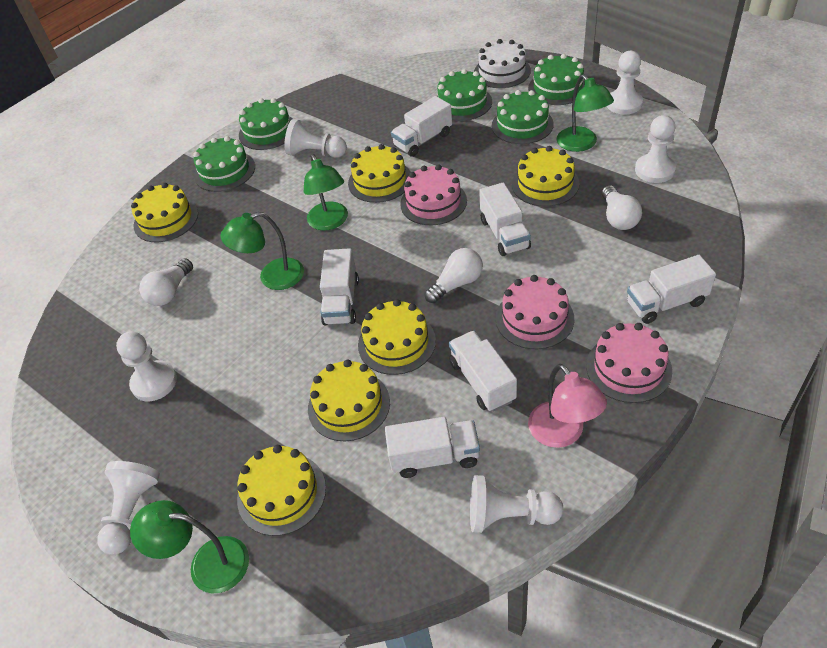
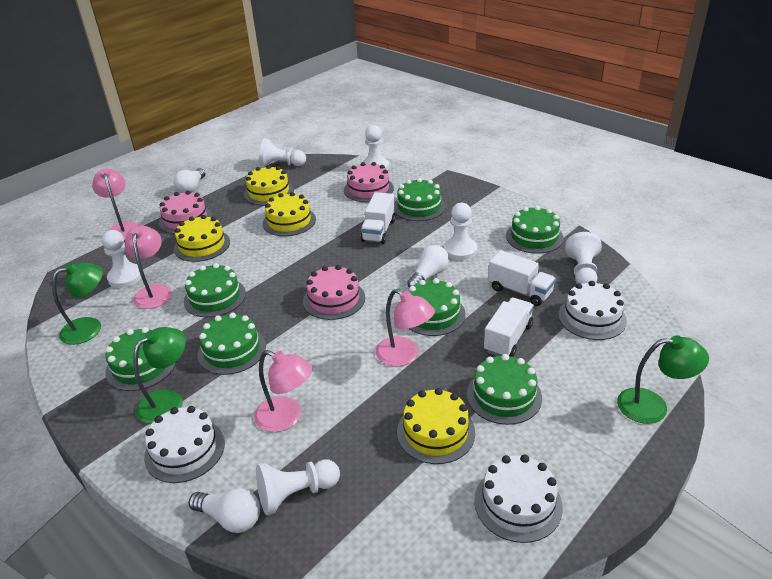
green cake: [193,136,255,192] [239,98,293,150] [437,69,492,121] [492,90,554,144] [528,54,585,105] = 5 -> [105,327,176,391] [184,263,246,317] [198,313,266,375] [395,178,446,221] [409,278,466,336] [467,354,542,425] [506,206,564,254] = 7
green lamp: [130,500,249,594] [220,212,304,290] [304,154,348,230] [557,74,614,152] = 4 -> [52,262,103,345] [133,327,186,424] [617,335,709,424] = 3
pink lamp: [528,364,607,448] = 1 -> [92,169,140,240] [125,226,172,309] [254,350,313,432] [376,289,435,366] = 4
white cake: [474,39,531,88] = 1 -> [144,406,225,483] [474,454,563,543] [558,281,627,340] = 3
white truck: [320,248,359,326] [385,417,480,478] [391,96,452,157] [449,331,517,412] [479,182,531,256] [627,255,716,324] = 6 -> [361,192,395,244] [484,298,534,357] [488,250,556,306] = 3
yellow cake: [131,183,198,242] [237,445,326,536] [308,359,390,441] [348,144,411,203] [358,299,436,375] [512,146,579,207] = 6 -> [174,215,230,262] [244,165,294,206] [263,192,316,236] [397,388,475,464] = 4

